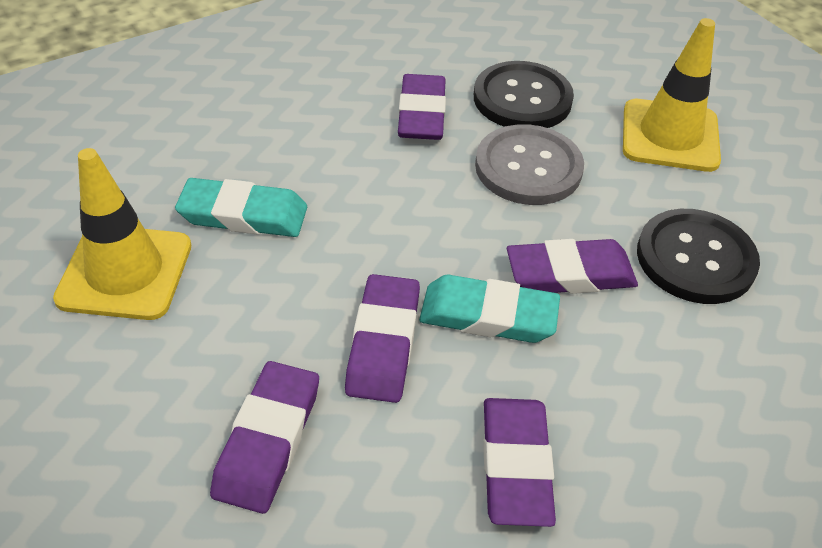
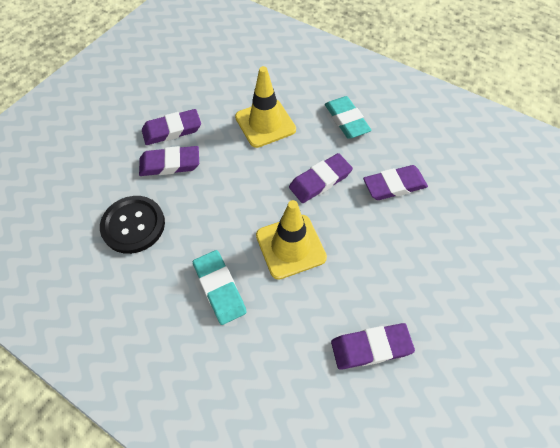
black button: [474,61,574,128] [637,209,760,304] = 2 -> [100,196,165,254] = 1
grey button: [475,124,584,205] = 1 -> none = 0

